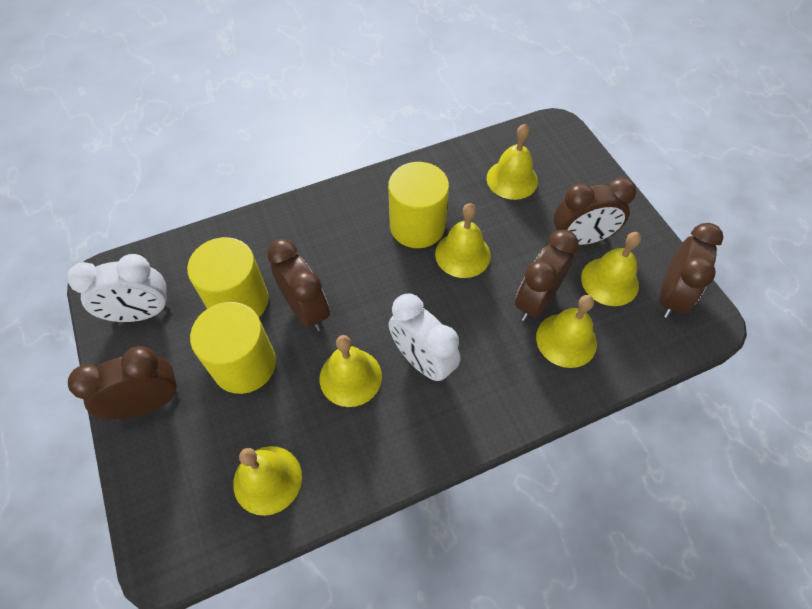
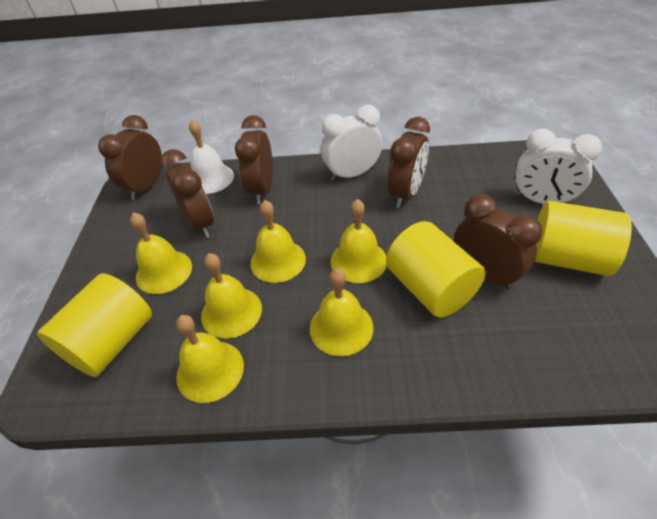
white bell: none = 0 -> [189,120,234,194] = 1

